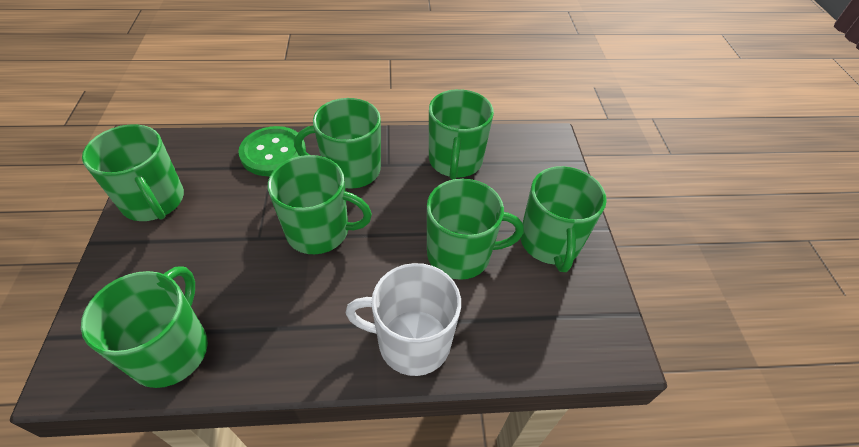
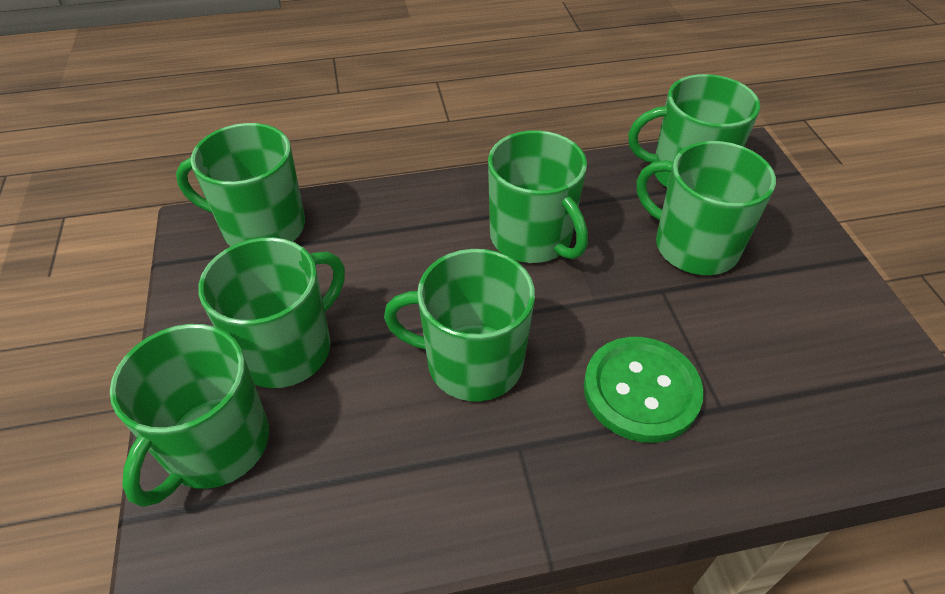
white mug: [346,263,461,376] = 1 -> none = 0

